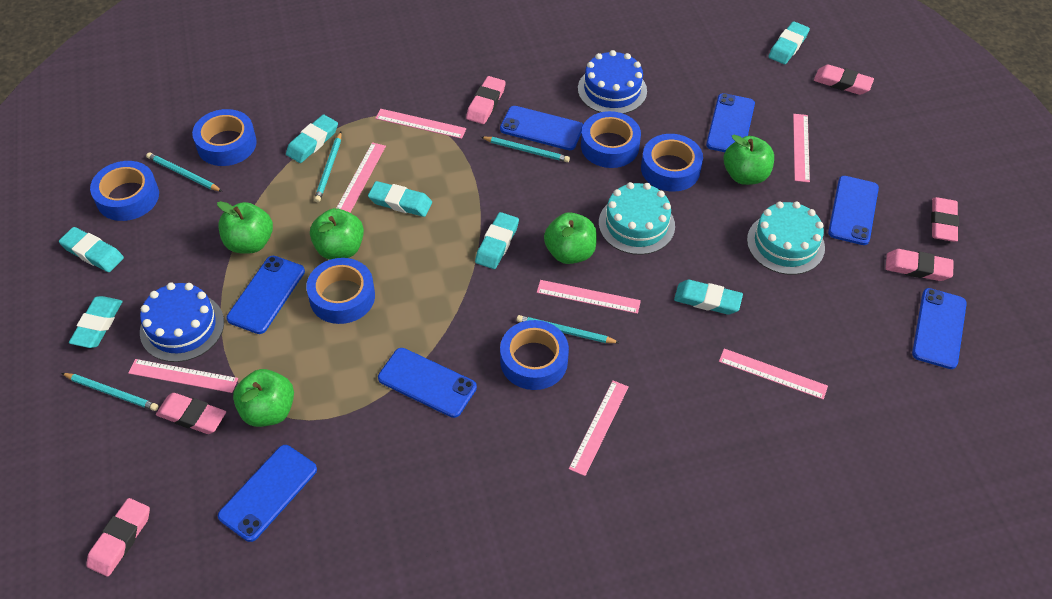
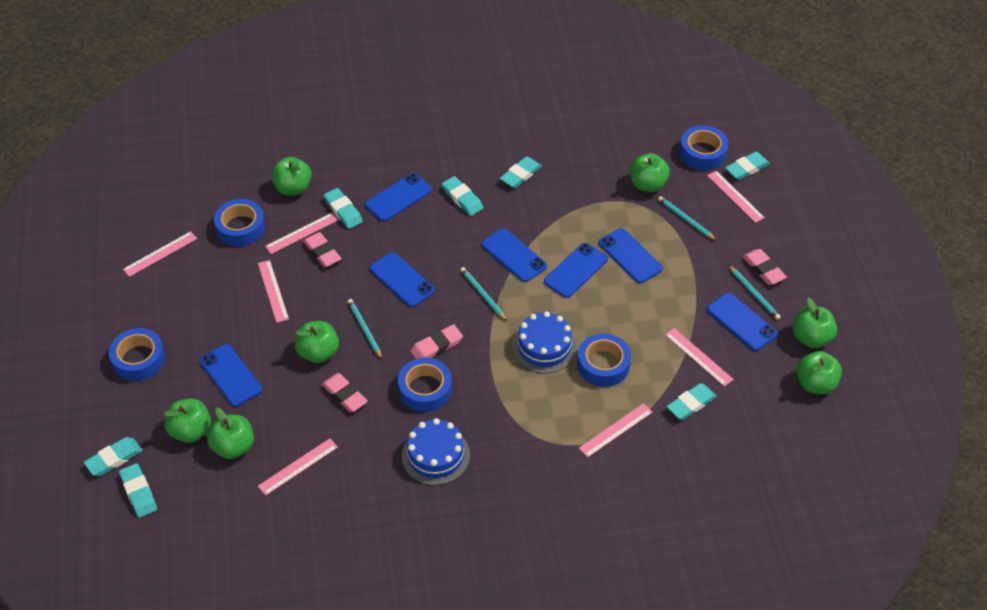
blue tape: [90,161,159,221] [192,109,257,166] [306,258,375,324] [500,320,569,390] [581,111,641,168] [641,134,703,192] = 6 -> [109,328,165,381] [214,199,265,247] [398,358,452,412] [577,334,631,387] [680,126,728,170] = 5
green apple: [217,201,273,253] [233,369,294,427] [310,208,364,260] [544,212,597,264] [724,135,774,185] = 5 -> [164,398,211,443] [207,407,254,459] [271,157,312,196] [295,321,339,363] [630,153,670,192] [793,298,837,348] [796,351,842,394] = 7
pink eraser: [86,498,150,577] [156,393,226,434] [466,76,506,124] [814,65,874,95] [886,249,954,281] [931,197,959,242] = 6 -> [303,232,342,267] [322,373,368,412] [411,324,463,359] [742,249,787,285] = 4
turquoise cake: [599,182,675,255] [747,201,825,275] = 2 -> none = 0
turquoise pencil: [62,373,158,411] [146,152,223,192] [314,132,342,202] [481,137,570,162] [516,315,620,343] = 5 -> [348,299,382,359] [460,267,507,321] [658,196,717,241] [728,265,781,320] = 4

